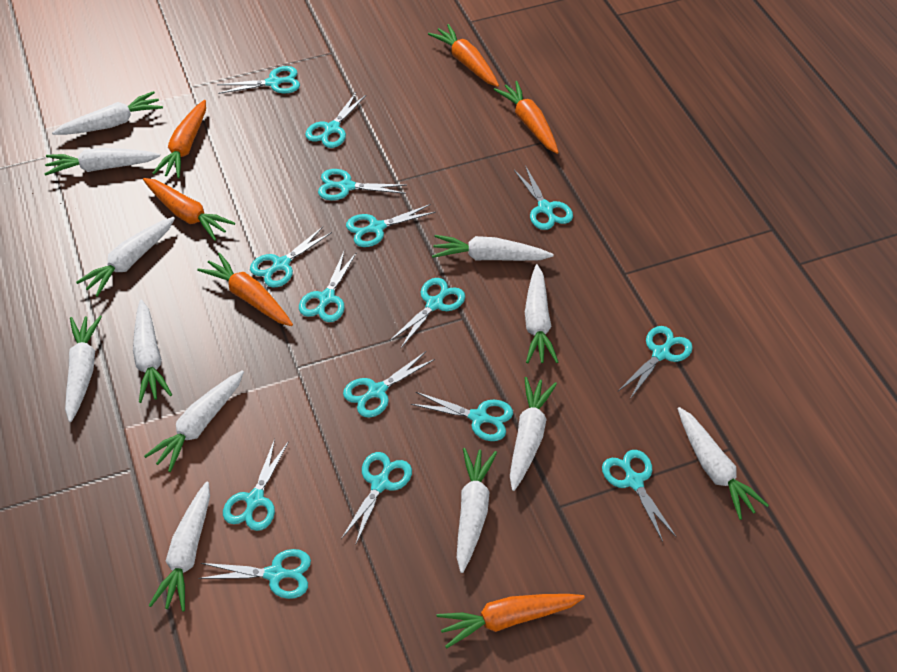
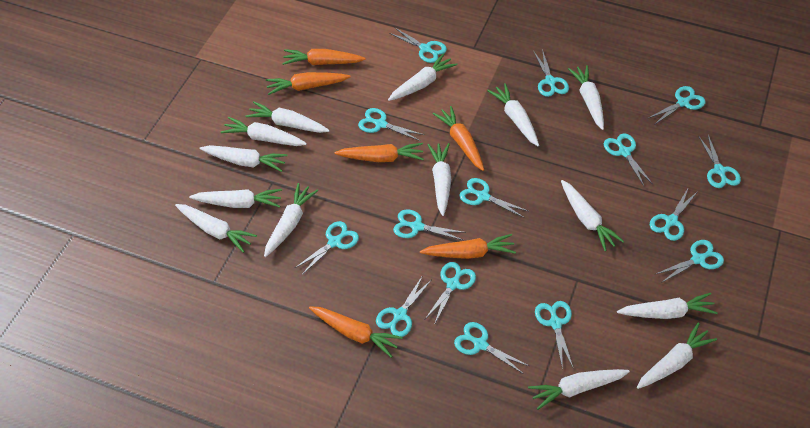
white carrot: [44,148,160,176] [52,91,163,135] [65,316,102,422] [76,217,175,297] [133,300,172,403] [144,370,244,472] [149,482,210,611] [432,235,553,261] [457,448,497,573] [510,377,557,491] [525,264,558,363] [678,407,769,520] = 12 -> [175,204,257,253] [189,189,282,208] [200,145,288,172] [221,117,307,146] [245,102,330,133] [264,183,318,257] [388,53,458,101] [428,143,451,216] [487,83,539,146] [528,369,630,410] [561,180,624,251] [568,65,604,130] [617,293,718,319] [637,322,717,389] = 14

